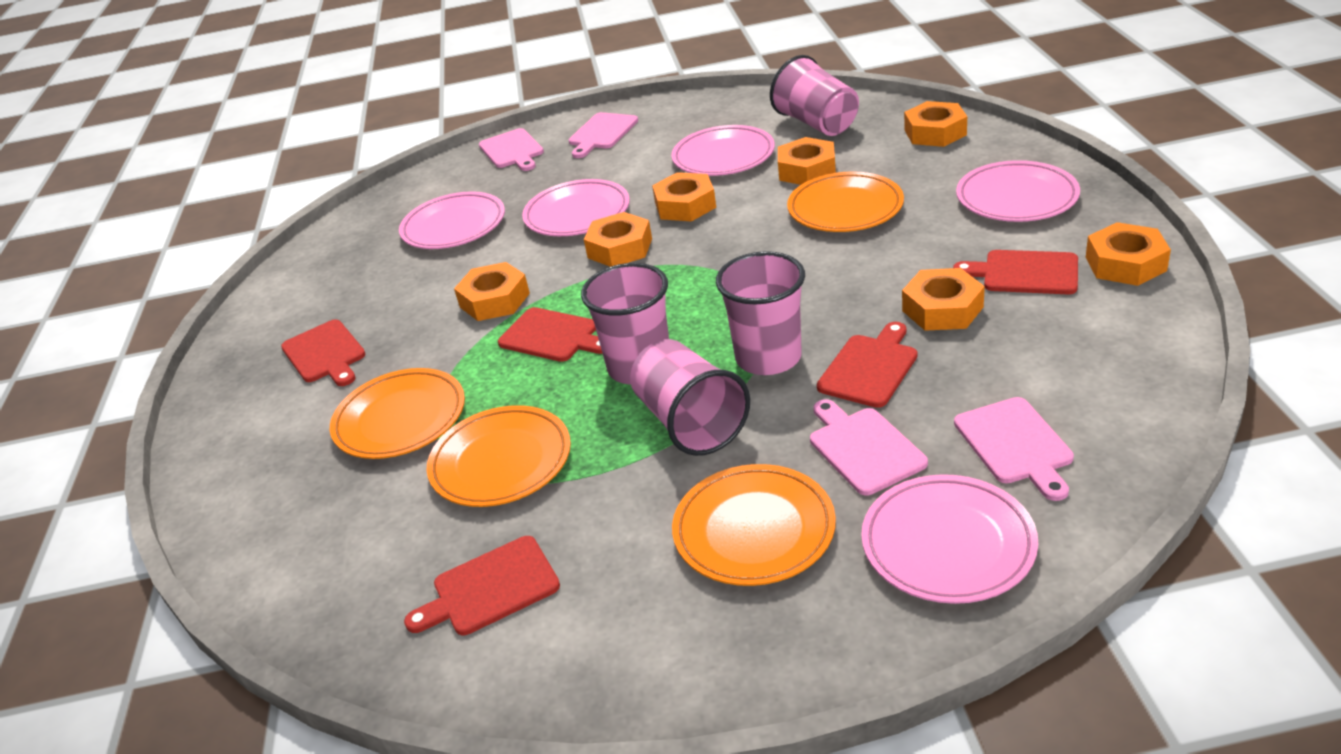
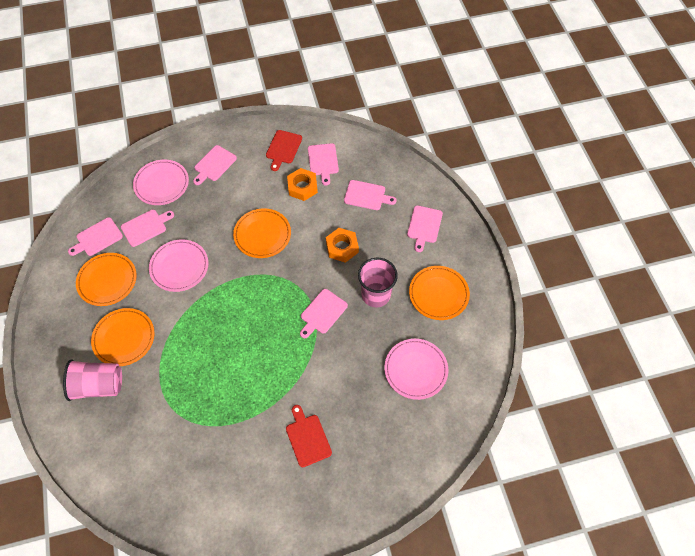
orange nut: [454,262,530,321] [584,212,652,267] [652,172,716,222] [778,137,836,185] [902,268,985,331] [904,101,967,147] [1086,222,1171,286] = 7 -> [287,168,318,201] [326,228,359,263] = 2
pink cup: [581,263,669,385] [630,339,750,456] [716,251,805,375] [770,55,859,136] = 4 -> [63,359,122,401] [358,258,398,307] = 2
pink cutting board: [479,128,544,171] [568,112,638,158] [810,399,928,495] [954,397,1074,501] = 4 -> [68,217,123,256] [121,210,174,247] [193,145,237,185] [300,289,348,338] [308,143,339,185] [344,180,397,210] [407,205,443,252] = 7
pink plate: [399,191,505,249] [522,179,630,236] [671,125,775,176] [861,474,1038,604] [956,160,1080,222] = 5 -> [133,160,189,205] [149,239,208,292] [384,339,448,400] = 3
red cutting board: [281,319,365,386] [404,536,560,635] [498,307,603,362] [817,322,917,408] [953,250,1078,294] = 5 -> [266,130,302,171] [286,405,332,467] = 2

